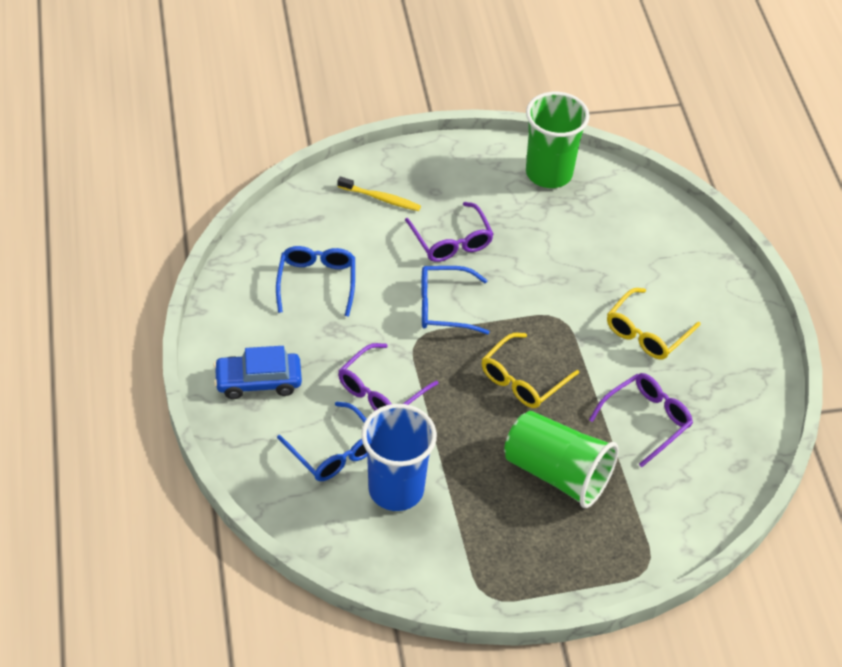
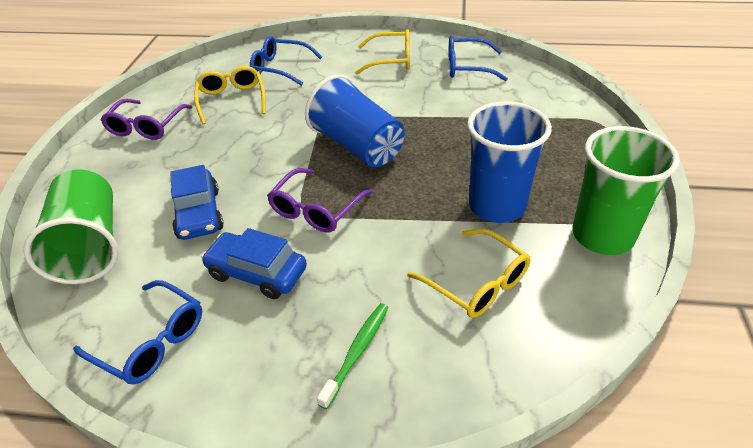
blue car: [214,346,302,399] = 1 -> [170,165,224,240] [201,228,307,299] = 2
blue cup: [361,404,437,511] = 1 -> [305,74,405,167] [467,101,552,223] = 2
green toothbrush: none = 0 -> [317,303,389,409] = 1
purple glasses: [338,343,438,410] [405,202,494,262] [589,373,693,467] = 3 -> [101,99,192,140] [267,168,373,232] = 2
yellow glasses: [482,333,579,408] [607,288,701,359] = 2 -> [194,66,266,125] [355,29,410,74] [407,228,530,318] = 3
yellow toothbrush: [338,177,421,211] = 1 -> none = 0

